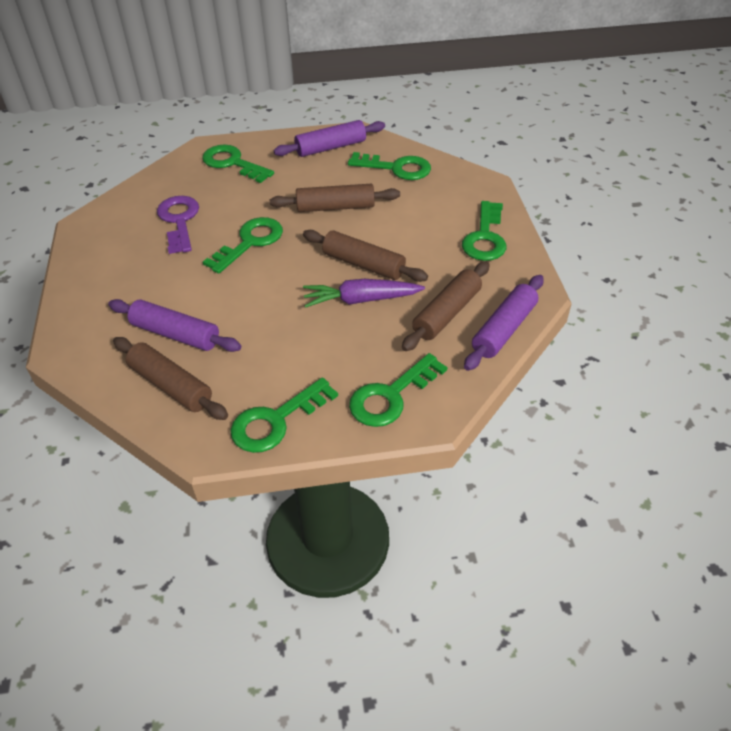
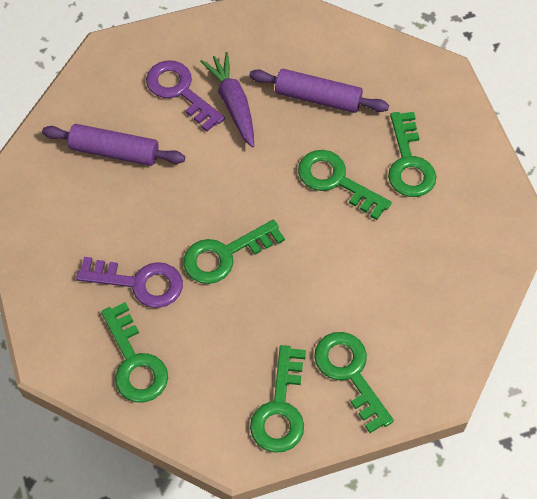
brown rolling pin: [113,337,228,420] [270,184,400,212] [303,230,428,282] [402,261,490,351] = 4 -> none = 0
purple key: [157,196,199,254] = 1 -> [76,257,183,308] [146,60,225,132] = 2
purple rolling pin: [108,299,241,352] [273,120,385,157] [464,275,544,371] = 3 -> [42,124,185,166] [249,69,389,113] = 2

